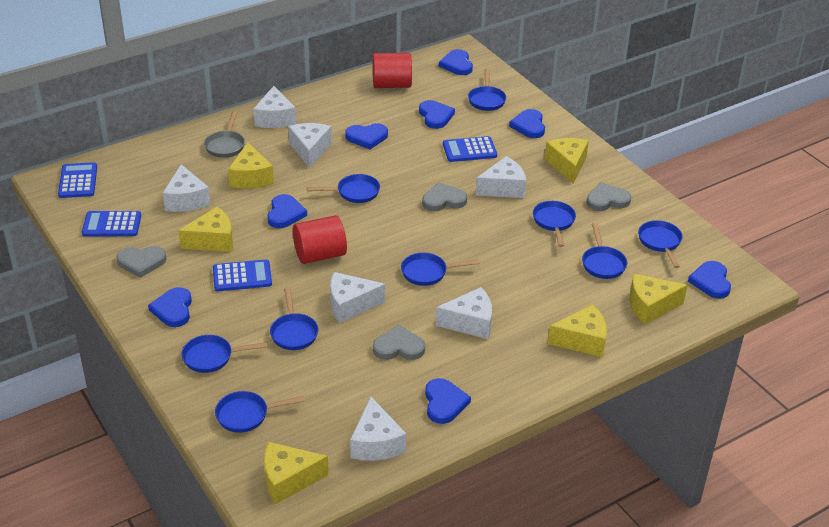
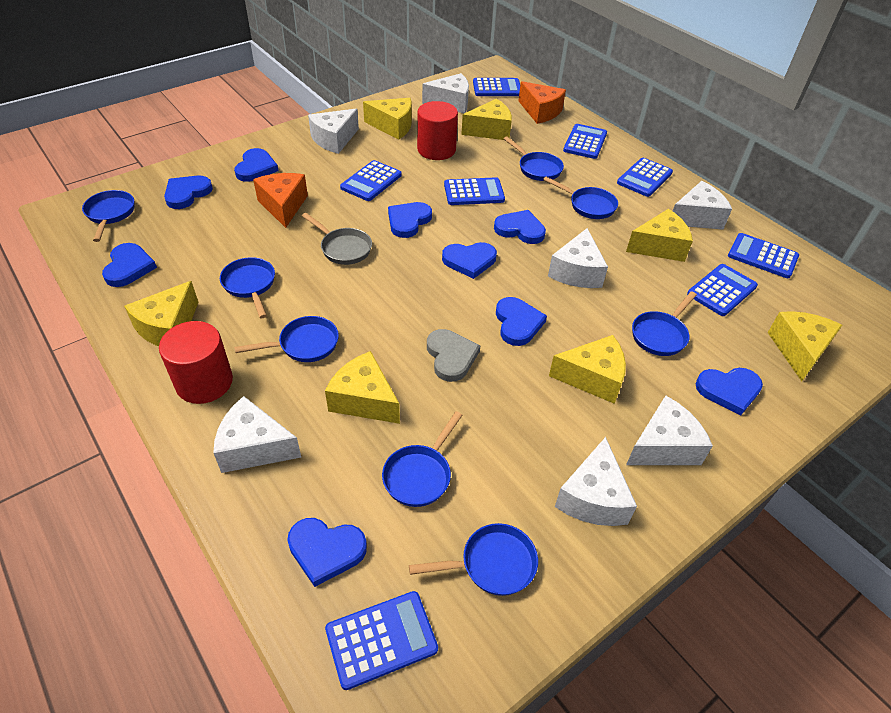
blue calculator: [58,162,97,198] [82,211,141,236] [213,259,272,291] [443,136,497,162] = 4 -> [325,591,438,690] [340,160,402,201] [444,177,505,205] [473,78,520,96] [563,124,607,159] [617,158,673,197] [687,264,758,316] [728,233,799,278] = 8
blue heart: [148,287,192,327] [267,194,307,228] [345,123,388,149] [419,100,455,129] [425,378,471,424] [439,49,473,75] [509,109,545,138] [688,261,731,299] = 8 -> [102,243,157,287] [164,176,213,209] [234,148,278,182] [287,518,367,587] [388,202,432,238] [442,242,497,279] [494,210,546,244] [496,297,547,346] [696,368,763,416] = 9
blue pan: [181,335,268,373] [215,391,305,433] [270,287,318,350] [307,174,380,203] [401,253,480,286] [468,68,506,111] [533,201,576,247] [582,223,627,279] [638,220,683,268] = 9 -> [82,190,134,242] [220,257,275,318] [234,316,339,362] [382,411,463,507] [409,523,538,596] [503,136,564,181] [543,177,618,219] [632,291,697,356] = 8
grey heart: [116,246,167,278] [373,325,425,360] [422,182,467,211] [586,182,631,211] = 4 -> [427,329,481,382] = 1
orange cheese: none = 0 -> [253,173,308,228] [518,81,566,124] = 2
yellow cheese: [178,207,233,252] [228,142,274,189] [264,442,329,504] [545,138,589,183] [548,304,607,357] [629,274,688,324] = 6 -> [124,281,198,346] [325,351,400,424] [363,98,412,140] [461,99,512,140] [549,335,626,404] [626,209,693,262] [768,311,842,381] = 7

